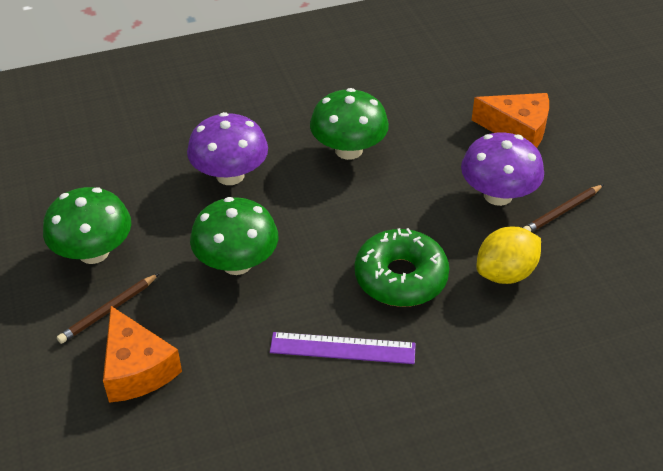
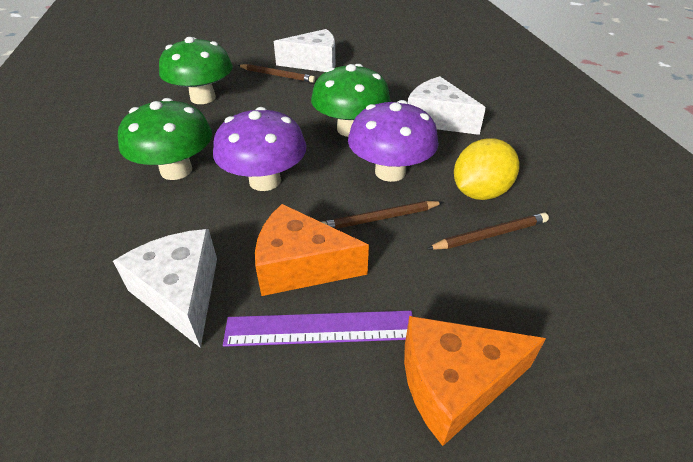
brown pencil: [57,273,160,344] [523,185,603,232] = 2 -> [238,64,315,83] [322,201,443,229] [427,213,549,250] = 3
green donut: [355,228,449,307] = 1 -> none = 0
white cheese: none = 0 -> [113,229,217,348] [274,29,335,72] [408,76,486,135] = 3

